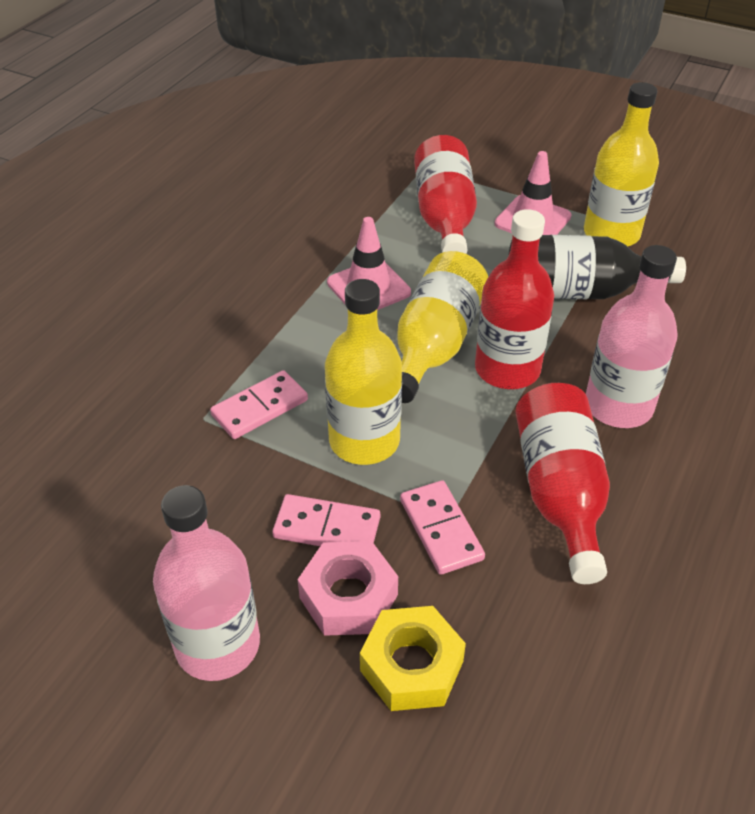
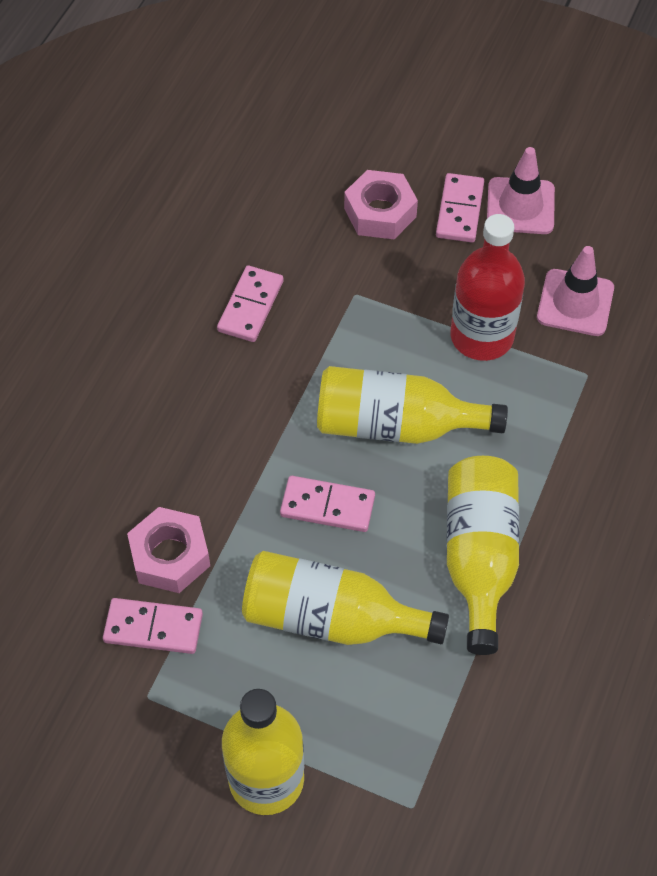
black bottle: [508,235,686,299] = 1 -> none = 0
pink bottle: [153,485,260,681] [586,245,678,428] = 2 -> none = 0
pink domino: [210,370,308,439] [272,494,380,546] [400,480,485,575] = 3 -> [103,598,203,654] [217,266,284,342] [280,476,375,532] [436,173,484,242] = 4
pink nut: [298,541,398,636] = 1 -> [127,507,210,593] [344,170,418,239] = 2
red bottle: [414,135,477,254] [475,209,554,389] [515,383,610,584] = 3 -> [450,214,525,361] = 1
yellow bottle: [325,279,402,465] [398,251,488,403] [584,82,659,246] = 3 -> [222,689,304,815] [242,551,449,645] [317,366,508,444] [446,456,520,655] = 4
yellow nut: [360,606,466,711] = 1 -> none = 0

